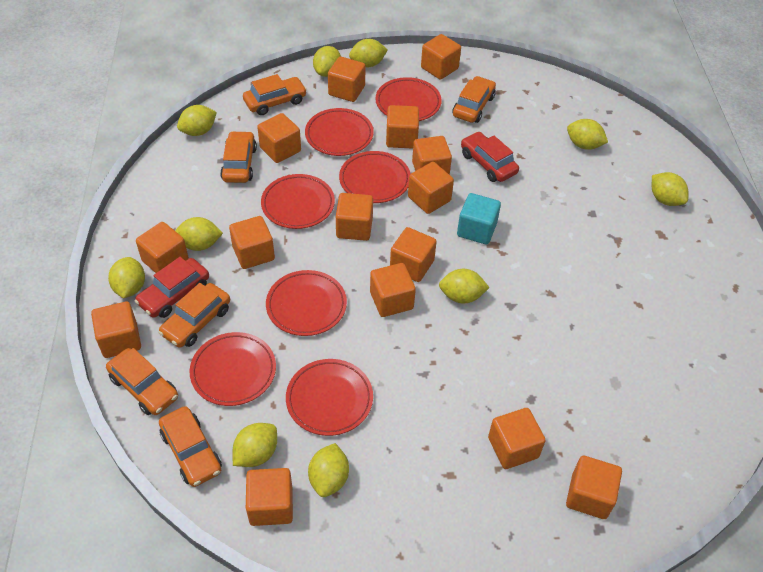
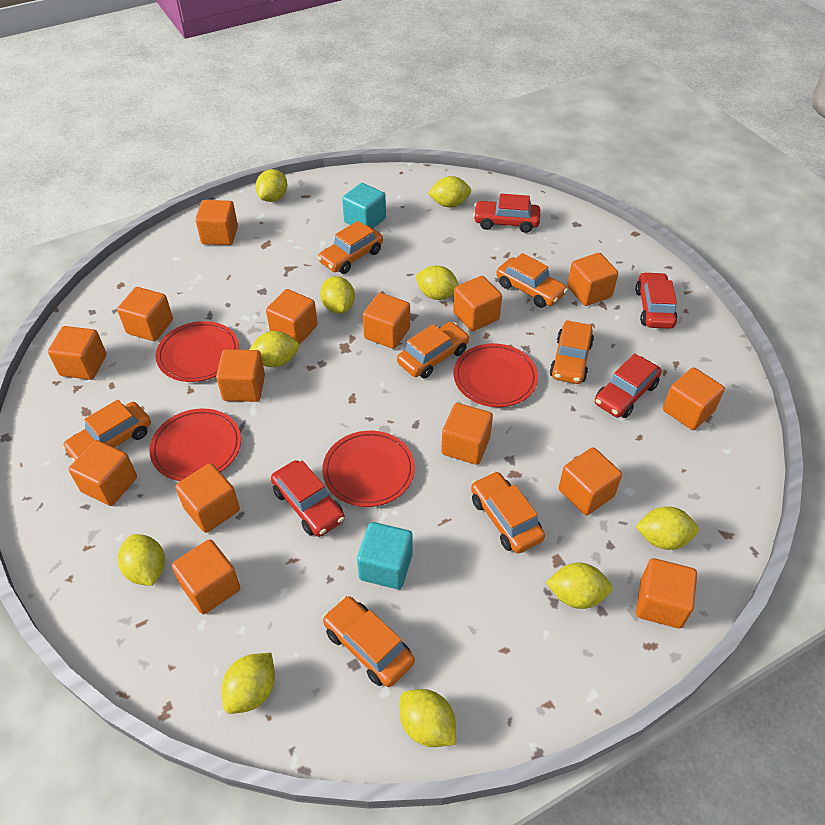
orange car: [106,348,178,415] [158,283,230,348] [159,406,222,487] [220,131,257,183] [243,74,307,115] [453,76,496,123] = 6 -> [62,400,151,462] [317,221,383,274] [323,596,415,687] [397,322,470,379] [471,471,545,553] [496,253,568,308] [550,320,594,384] = 7
red car: [135,257,209,318] [461,131,519,182] = 2 -> [271,460,345,537] [473,194,540,233] [595,353,662,418] [635,272,678,329] = 4
red plate: [190,332,276,406] [261,174,335,229] [266,270,347,336] [286,359,373,436] [305,108,374,156] [339,151,411,203] [375,77,442,121] = 7 -> [149,408,241,481] [156,321,239,382] [322,431,415,507] [454,343,538,407] = 4
turquoise cube: [457,193,501,245] = 1 -> [342,183,386,228] [357,522,413,589] = 2

